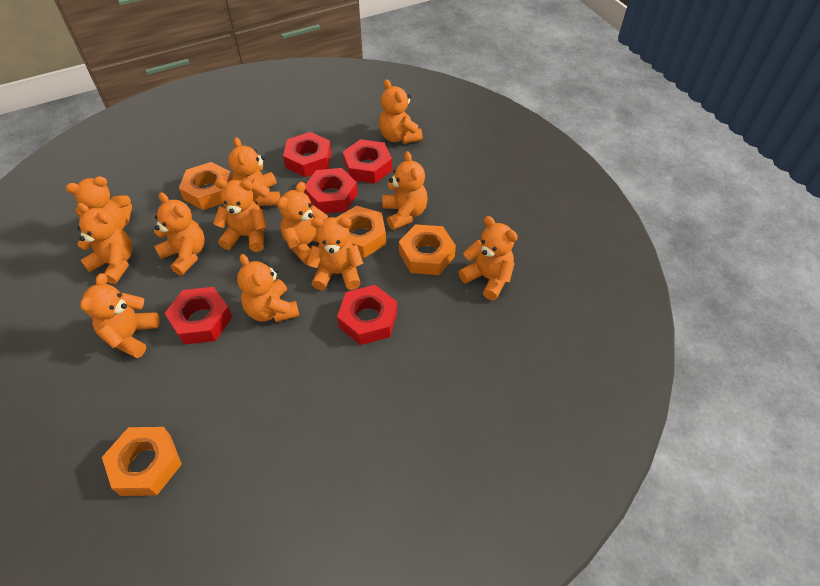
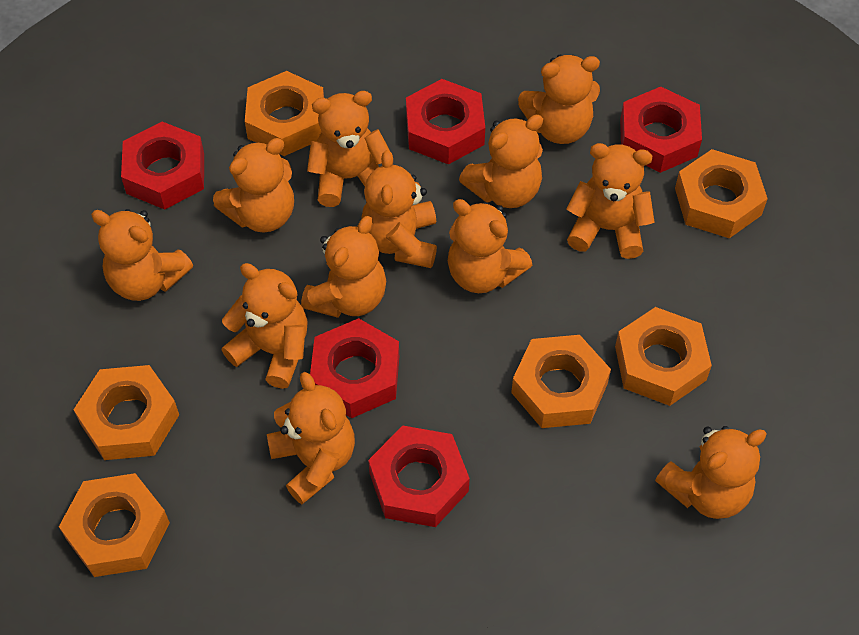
orange nut: [102,427,182,496] [179,162,232,210] [336,206,386,258] [399,224,456,275] = 4 -> [59,473,170,577] [74,365,179,460] [245,71,324,156] [511,335,611,428] [615,307,712,406] [675,149,768,238] = 6

